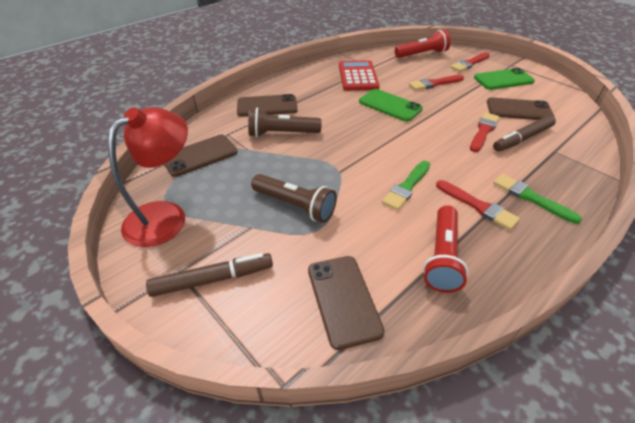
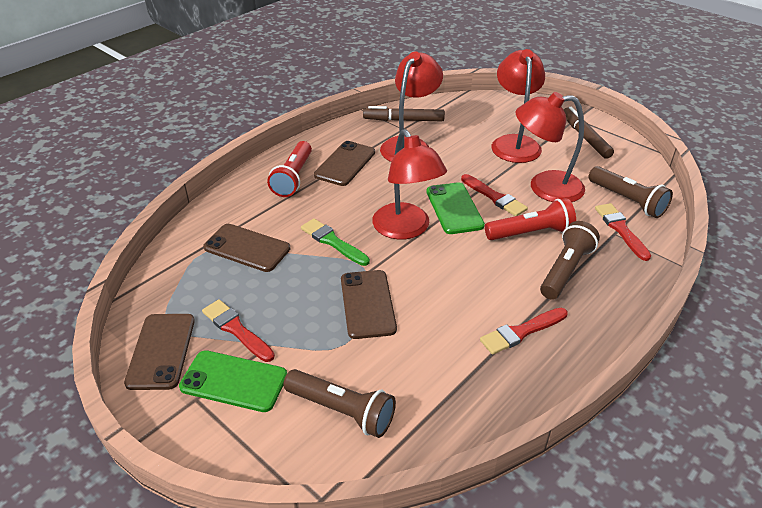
brown flashlight: [248,107,321,137] [251,174,337,223] = 2 -> [283,369,396,438] [540,221,600,300] [589,166,673,218] = 3
green brush: [382,161,430,210] [493,174,582,224] = 2 -> [301,218,370,266] = 1
red calculator: [339,60,380,91] = 1 -> none = 0
red lamp: [108,107,188,247] = 1 -> [372,129,447,240] [380,51,443,162] [492,49,545,163] [516,92,585,202] = 4

